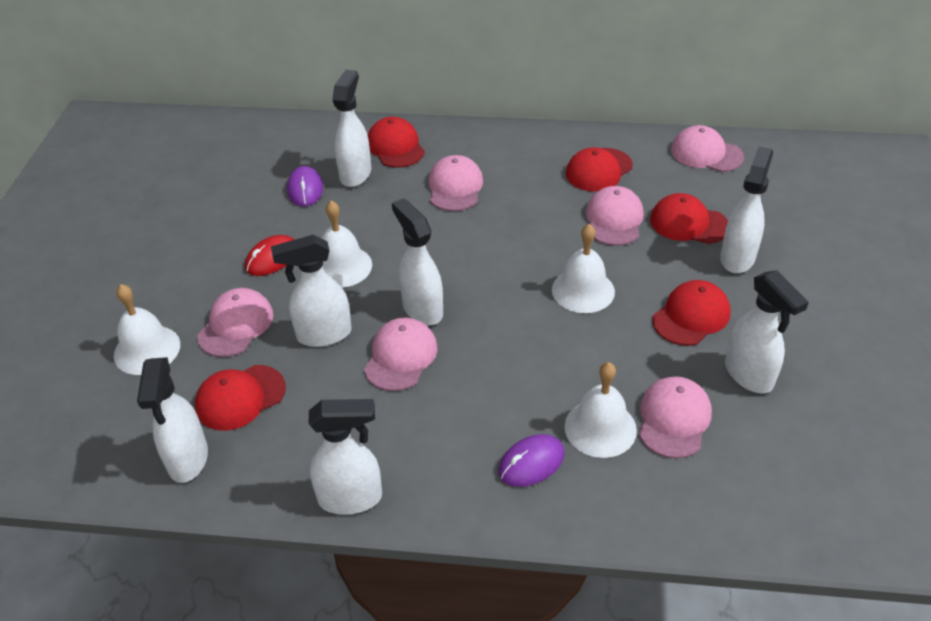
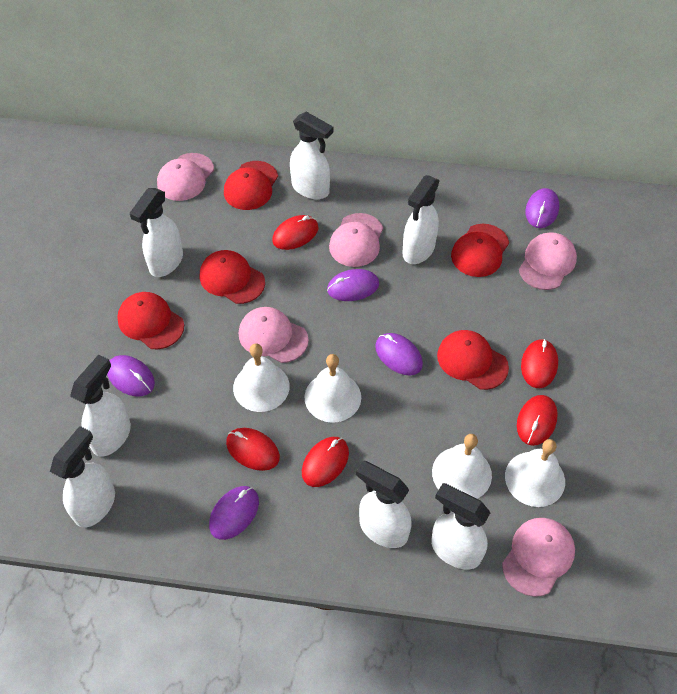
pink cap: [197,288,274,357] [364,317,438,391] [428,155,483,211] [586,186,644,246] [639,376,712,458] [671,125,744,172] = 6 -> [157,153,214,201] [239,307,309,363] [329,213,383,267] [502,518,575,597] [519,232,577,290] = 5
purple mouse: [287,166,323,207] [498,434,565,487] = 2 -> [107,355,155,396] [209,486,259,540] [327,269,379,301] [375,333,423,375] [525,188,559,228] = 5
red mouse: [245,235,294,276] = 1 -> [226,428,280,471] [272,215,318,250] [302,437,349,487] [517,395,558,446] [521,339,558,388] = 5

